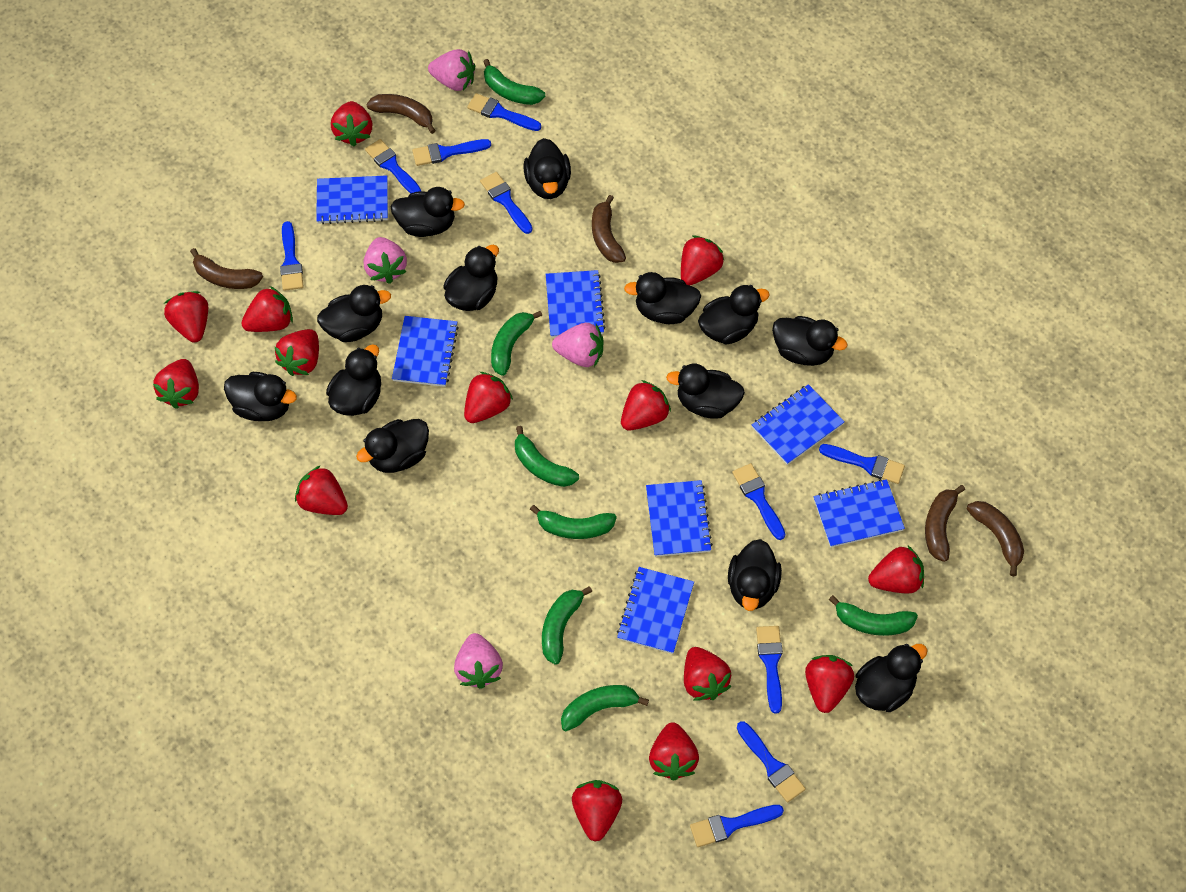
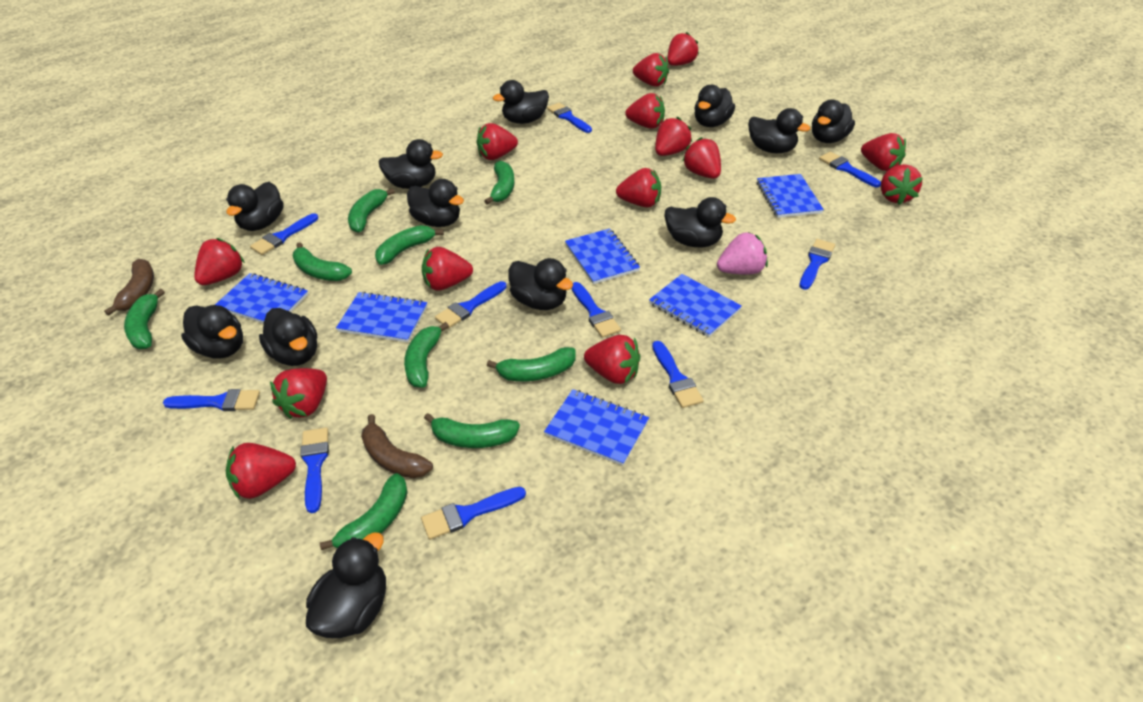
black duck: [224,372,297,421] [317,285,391,342] [326,344,381,416] [356,419,429,473] [390,187,465,237] [443,245,499,311] [523,138,571,199] [624,272,701,324] [666,364,745,419] [698,285,770,344] [728,539,782,611] [772,316,847,366] [855,644,927,712] = 13 -> [181,305,243,359] [226,182,283,231] [259,308,317,366] [306,532,386,638] [379,139,443,189] [407,179,464,227] [493,80,549,124] [508,258,573,310] [664,197,736,248] [694,85,735,127] [748,108,810,153] [812,99,855,143] = 12
blue notebook: [316,175,388,224] [392,316,459,387] [546,270,606,338] [617,567,694,654] [646,480,713,557] [752,384,845,465] [814,479,905,547] = 7 -> [215,273,308,324] [336,292,427,342] [544,389,649,466] [565,228,640,284] [649,274,742,337] [757,174,824,218] = 6
brown banana: [190,248,263,289] [366,94,436,134] [592,195,626,263] [925,485,965,562] [967,501,1024,576] = 5 -> [104,259,154,316] [361,414,433,478] = 2
green banana: [483,59,545,105] [491,311,542,376] [515,426,579,487] [530,505,617,539] [542,586,592,665] [561,685,649,731] [829,595,918,636] = 7 -> [124,289,165,349] [293,242,352,281] [320,473,408,550] [348,188,395,233] [375,225,444,265] [404,322,449,388] [424,413,520,448] [484,161,514,205] [487,347,576,381] = 9
pink strawberry: [364,237,407,284] [428,49,475,91] [454,633,503,689] [552,323,603,367] = 4 -> [717,232,768,274] = 1

